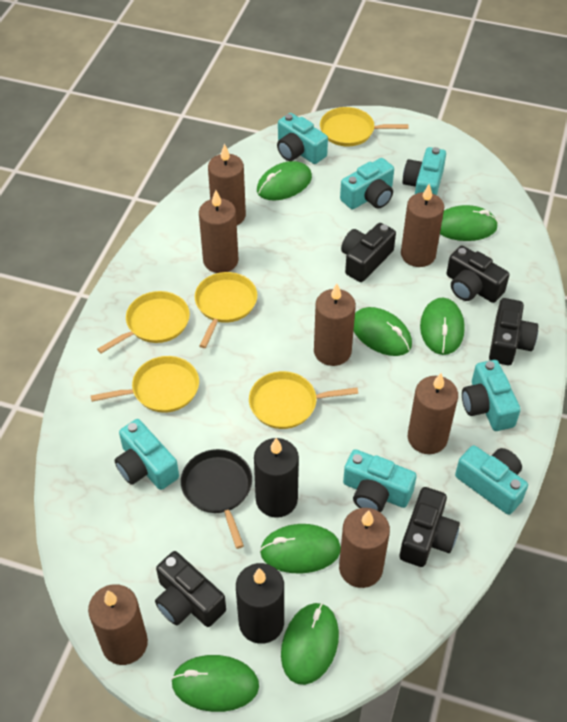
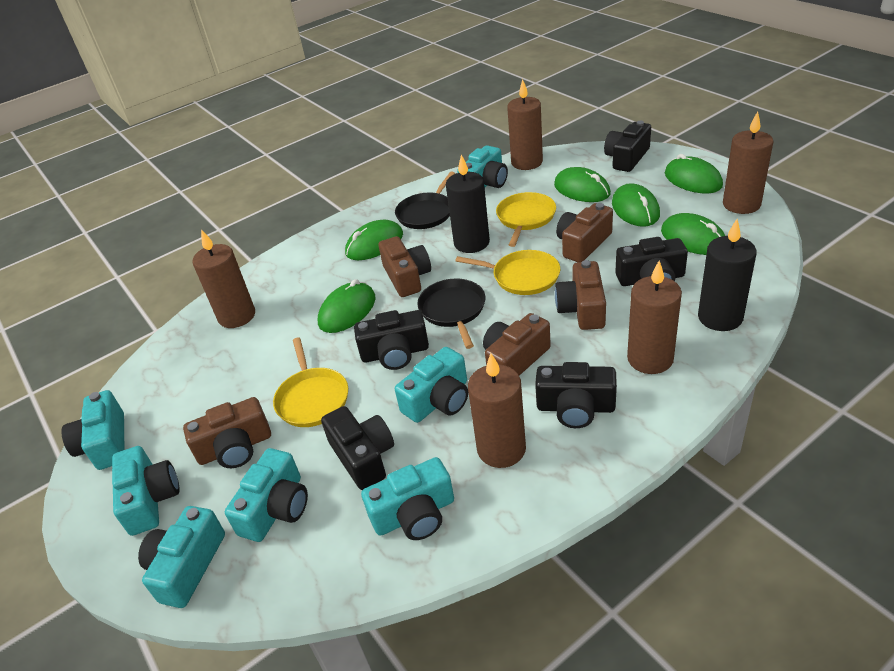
black pan: [181,449,252,549] = 1 -> [395,172,455,229] [417,278,485,349] = 2
brown camera: none = 0 -> [183,397,271,468] [378,236,431,297] [483,313,551,376] [555,260,606,330] [556,203,613,262] = 5
brown candle: [88,584,148,665] [199,190,238,273] [208,144,246,225] [314,283,356,366] [339,508,390,588] [401,184,444,267] [408,373,458,454] = 7 -> [192,229,255,328] [468,353,526,468] [507,79,543,170] [627,260,682,374] [723,111,774,214] = 5
green mouse: [171,655,259,712] [257,161,312,200] [260,524,341,573] [281,603,339,685] [354,307,412,356] [420,297,465,355] [440,205,498,241] = 7 -> [318,279,375,333] [345,220,403,260] [554,167,611,202] [612,183,660,227] [661,213,725,255] [665,154,723,193] = 6
yellow pan: [91,356,199,413] [97,291,190,353] [195,272,257,348] [249,371,358,429] [320,107,409,147] = 5 -> [273,337,348,427] [455,250,560,295] [496,192,556,247] = 3

